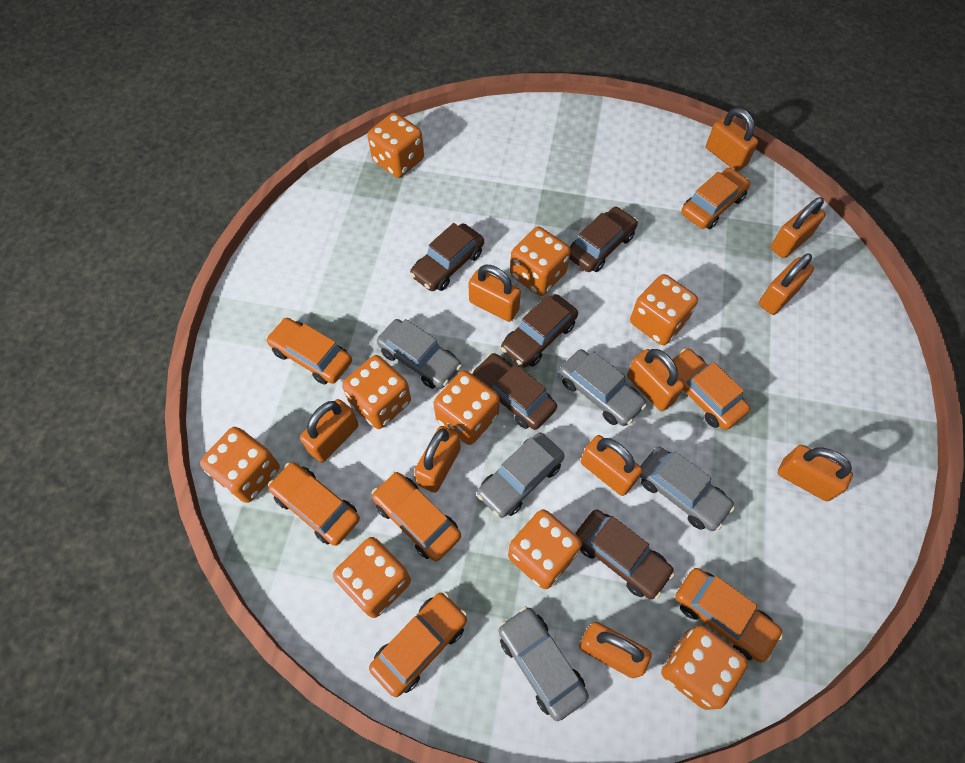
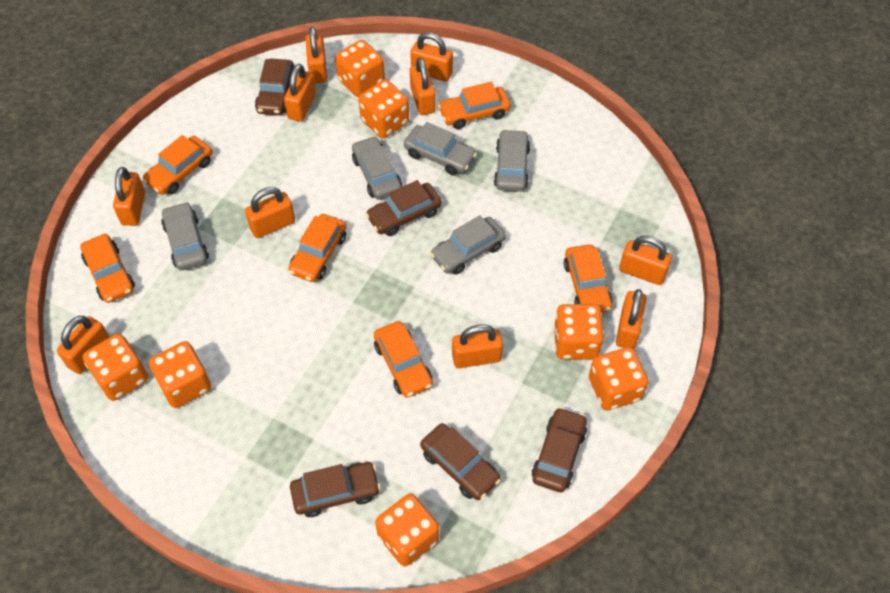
orange car: [266,318,352,385] [268,462,360,546] [369,592,468,697] [372,472,461,561] [672,348,750,430] [675,568,784,663] [681,168,751,229] = 7 -> [80,234,135,303] [142,135,212,195] [288,214,347,282] [374,321,433,398] [438,82,511,129] [564,244,613,313] = 6
orange dice: [200,427,280,503] [333,537,411,618] [342,355,411,429] [368,112,424,178] [433,370,500,445] [508,509,582,589] [510,227,571,296] [630,274,698,345] [661,625,748,710] = 9 -> [83,334,148,401] [149,341,211,408] [335,40,385,97] [358,80,409,138] [375,493,439,567] [554,304,604,360] [589,347,648,411] = 7

